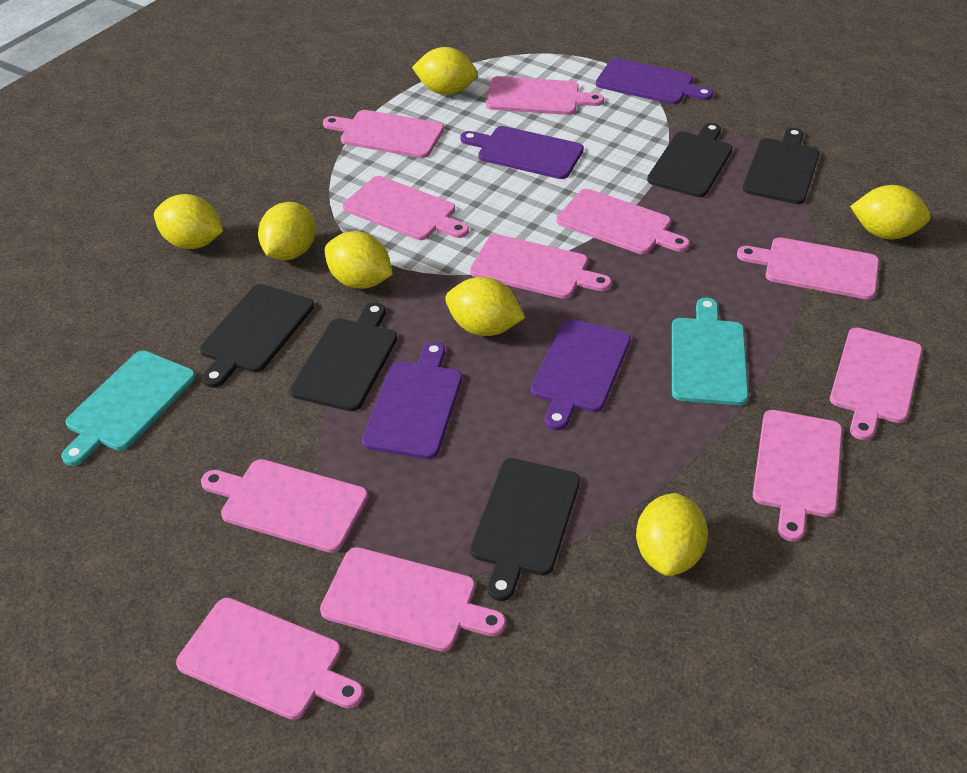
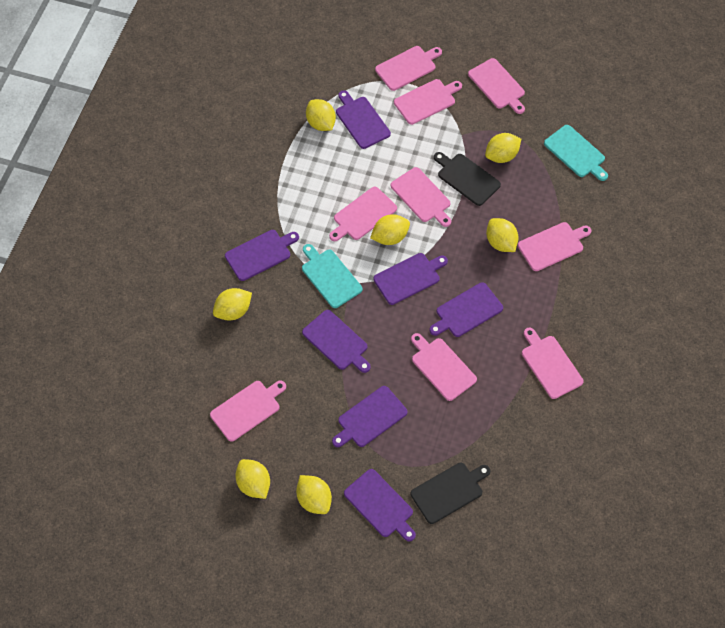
black cutting board: [200,284,314,388] [290,302,397,411] [470,458,580,601] [647,123,733,197] [743,128,820,204] = 5 -> [411,463,490,524] [434,152,501,206] = 2
pink cutting board: [176,598,364,720] [201,459,368,553] [320,547,506,652] [323,110,444,158] [343,176,469,240] [470,234,612,299] [486,76,604,115] [556,189,690,254] [737,237,879,300] [753,410,842,542] [830,327,922,440] = 11 -> [210,381,286,442] [329,187,397,241] [375,46,442,91] [391,167,451,227] [394,79,462,125] [411,333,477,401] [468,58,525,114] [518,222,591,271] [522,328,583,399] = 9
purple cutting board: [362,342,462,459] [460,126,584,179] [531,319,631,430] [596,58,713,104] = 4 -> [225,230,299,281] [302,310,371,373] [332,386,407,447] [336,90,391,149] [344,469,416,542] [373,253,448,305] [429,282,503,337] = 7

